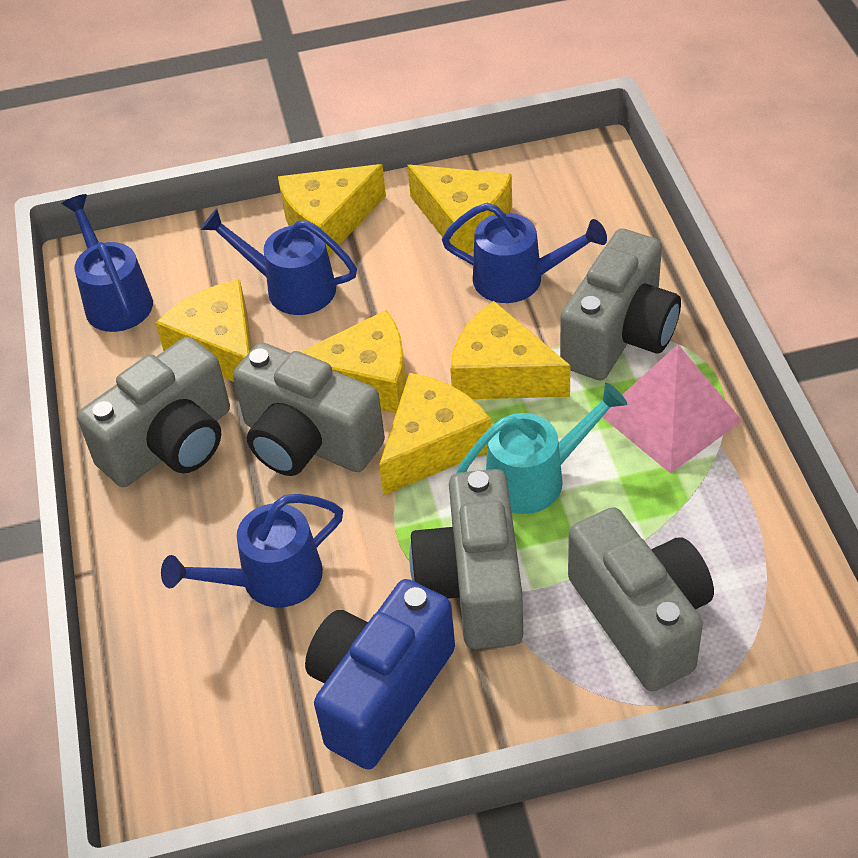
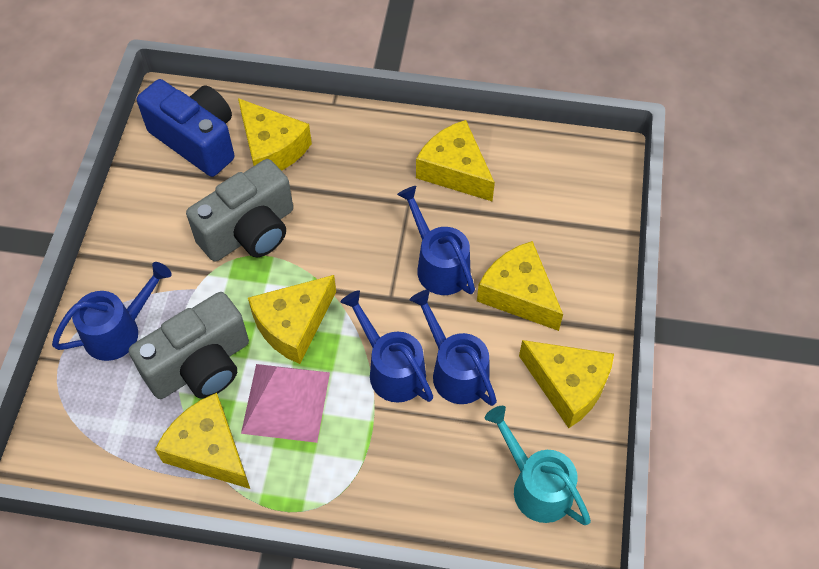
grey camera: [77,337,230,487] [233,342,385,476] [409,469,523,649] [560,229,681,380] [568,507,714,691] = 5 -> [129,292,249,399] [186,159,293,261] = 2

